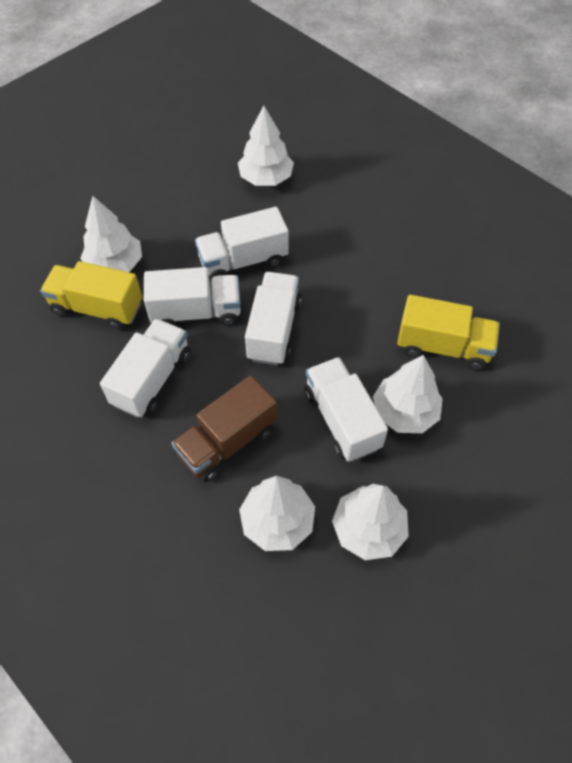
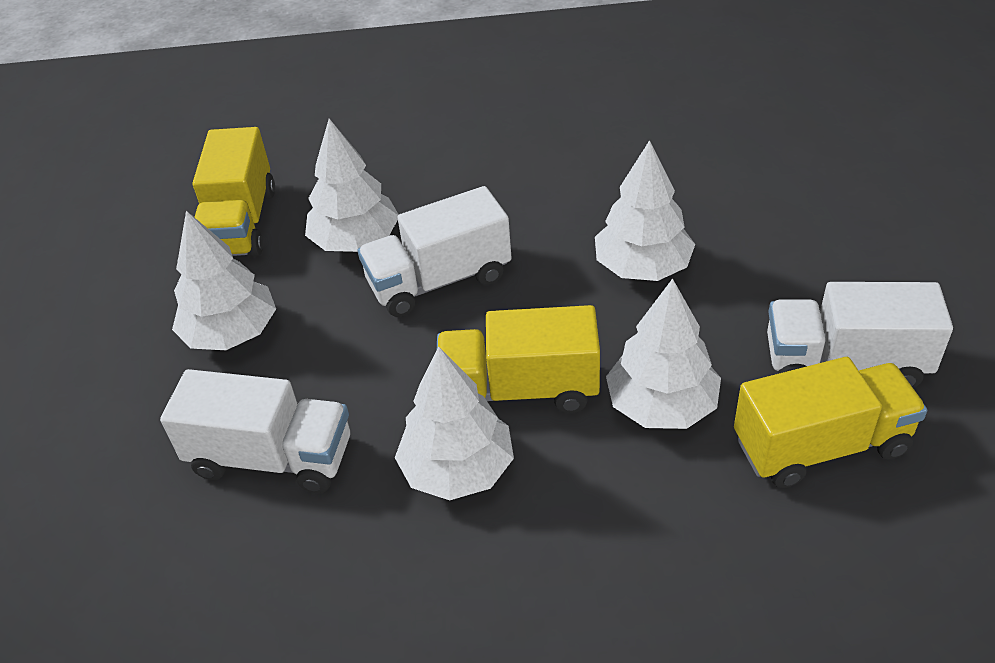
brown truck: [171,375,277,482] = 1 -> none = 0
white truck: [100,318,190,418] [144,267,241,326] [195,207,289,280] [245,272,301,365] [304,357,388,462] = 5 -> [160,369,350,493] [358,186,512,317] [767,282,953,388] = 3
yellow truck: [40,261,142,330] [397,295,500,370] = 2 -> [193,127,275,257] [437,305,600,413] [734,357,927,488] = 3

